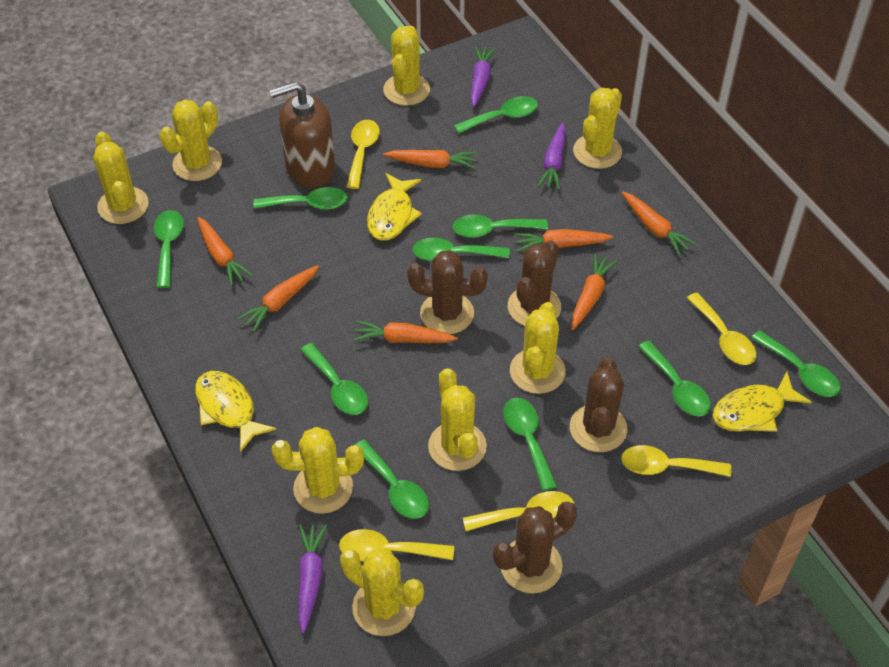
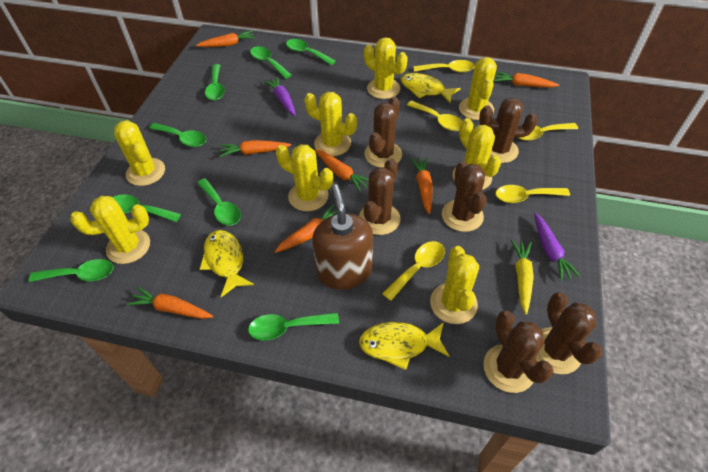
brown cactus: [407,250,488,334] [493,501,577,594] [508,240,561,326] [570,358,628,452] = 4 -> [359,158,400,235] [365,96,402,168] [442,161,486,232] [479,98,538,163] [483,310,554,393] [535,292,602,374] = 6
green spoon: [154,210,184,288] [253,187,348,210] [301,343,368,415] [355,439,429,519] [412,238,510,261] [452,215,548,238] [454,96,538,134] [503,398,557,491] [638,341,711,416] [751,330,840,397] = 10 -> [29,259,114,282] [113,194,181,222] [149,123,206,147] [197,178,241,225] [205,64,225,101] [248,313,339,340] [250,46,291,79] [286,39,336,65] = 8
purple carrot: [298,524,327,633] [471,46,496,107] [537,122,566,190] = 3 -> [263,76,296,116] [534,213,581,281] = 2
yellow carrot: none = 0 -> [511,240,534,315] = 1

